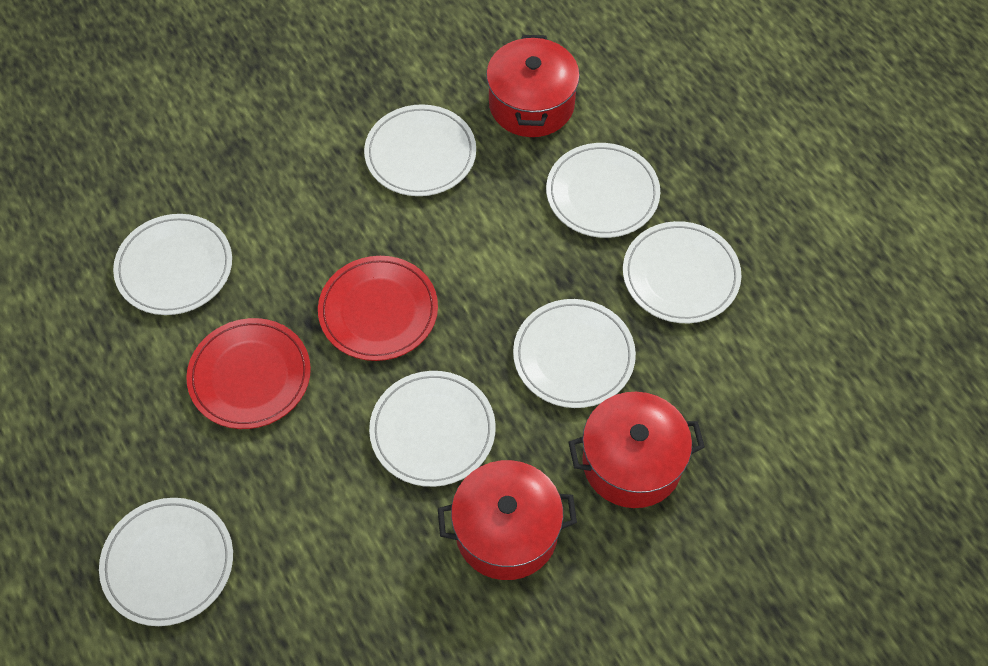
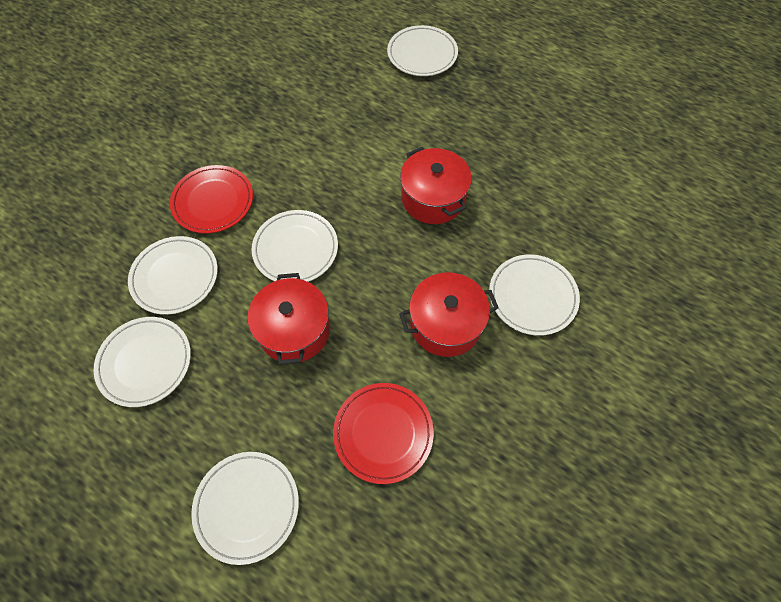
white plate: [99,498,233,626] [113,214,232,315] [364,104,476,196] [369,371,496,487] [513,299,636,408] [546,143,660,238] [623,221,741,323] = 7 -> [94,317,191,407] [128,236,218,315] [191,452,299,565] [252,210,338,282] [387,25,458,76] [489,255,580,336] = 6

